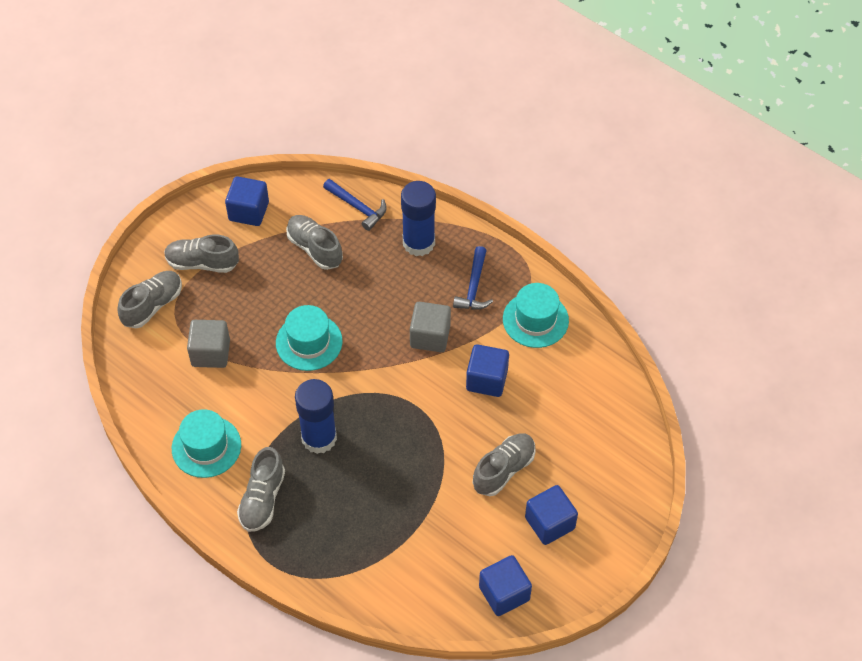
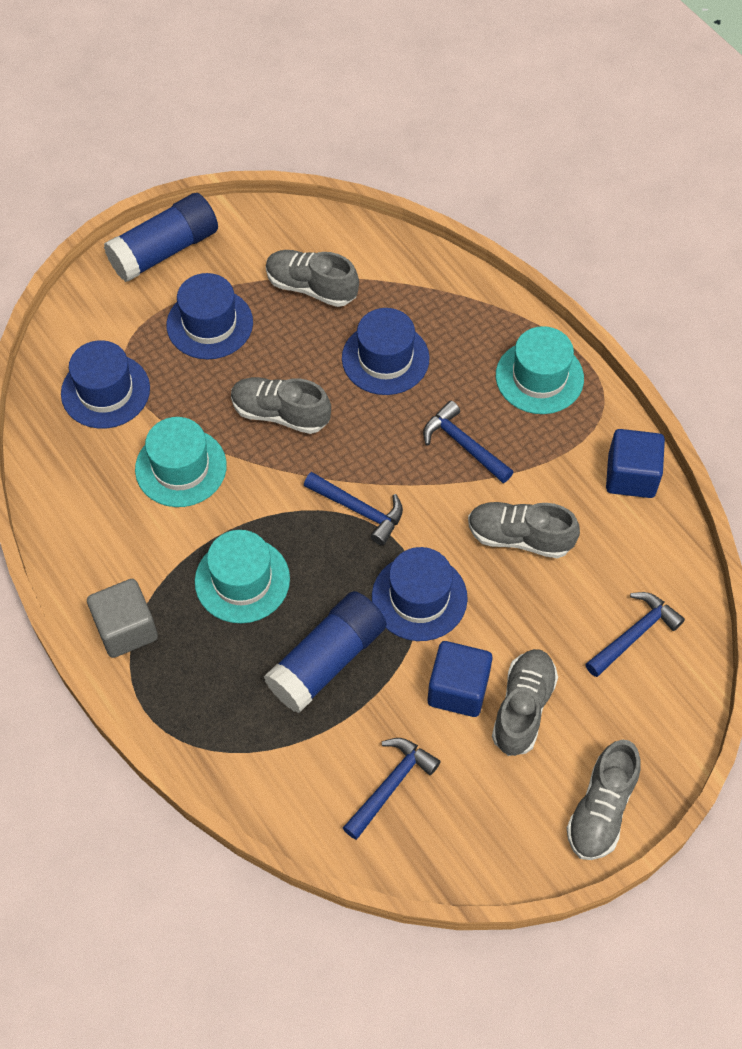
blue cube: [225,176,269,226] [466,344,509,397] [479,555,532,616] [525,485,578,545] = 4 -> [428,641,493,717] [606,429,665,498] = 2
blue hammer: [323,179,387,231] [453,246,493,310] = 2 -> [304,472,403,546] [343,738,441,840] [423,401,513,483] [585,592,685,677] = 4
blue hat: none = 0 -> [61,340,150,429] [166,273,253,359] [342,308,430,395] [372,547,468,641] = 4
grey cube: [187,320,230,368] [410,302,451,352] = 2 -> [87,579,158,658] = 1

